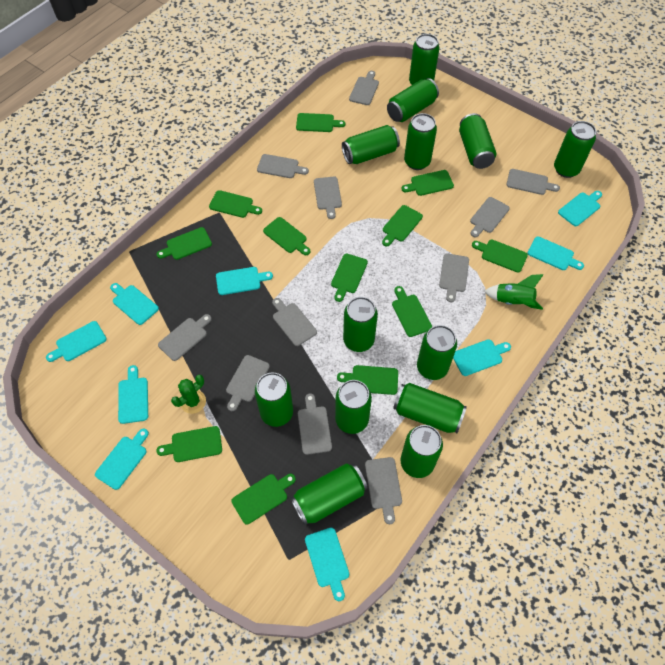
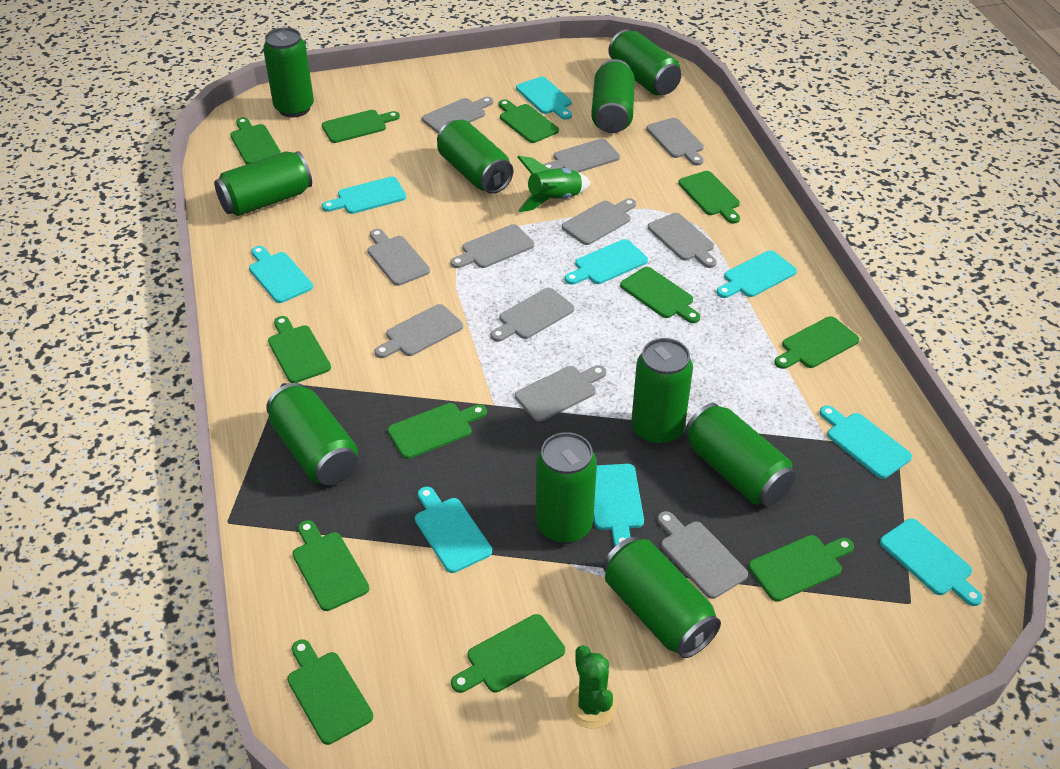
green can: [255,372,293,427] [291,463,368,525] [335,380,372,434] [342,125,400,164] [343,297,378,352] [387,78,439,122] [393,383,467,433] [401,425,443,478] [404,113,437,170] [409,34,439,85] [417,325,457,380] [459,113,496,169] [554,121,596,178] = 13 -> [214,151,312,216] [263,27,314,117] [266,383,358,486] [437,120,513,194] [536,432,597,544] [591,59,635,133] [603,537,721,658] [608,29,682,95] [631,338,693,445] [684,403,796,506] = 10

